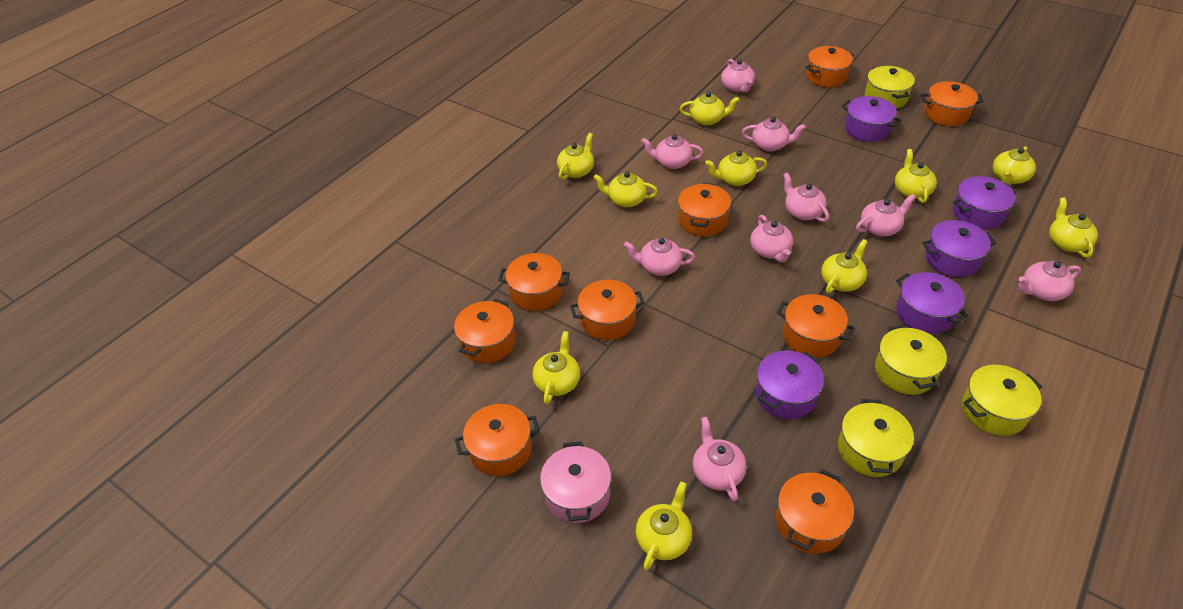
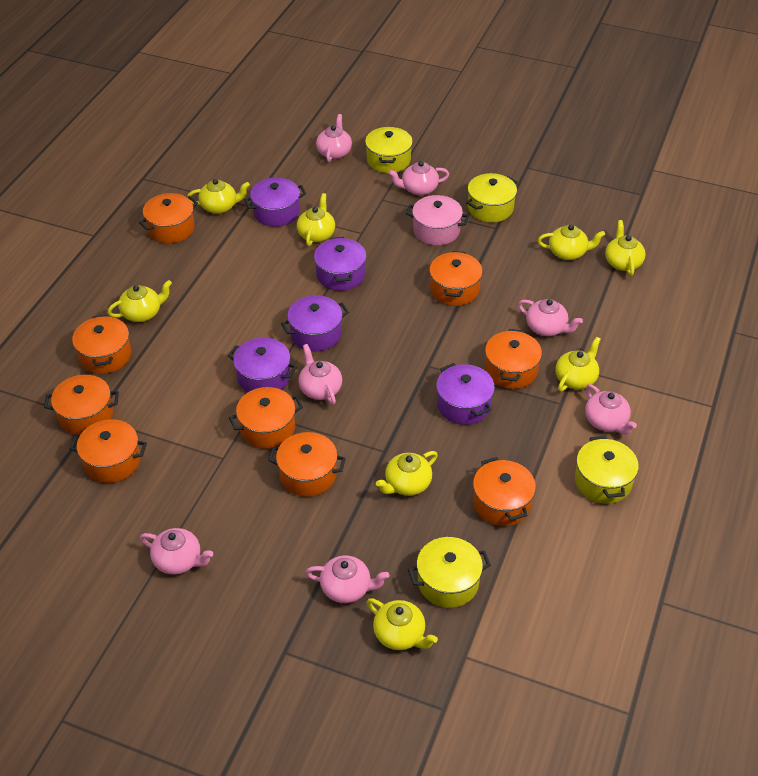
pink teapot: [624,238,695,276] [641,134,704,169] [693,417,747,501] [721,59,755,93] [742,117,806,152] [750,215,793,262] [783,173,829,222] [856,194,916,237] [1018,261,1081,301] = 9 -> [140,528,213,575] [298,344,342,405] [305,555,389,603] [316,114,352,162] [389,161,449,195] [518,299,583,336] [585,384,637,435] = 7
yellow teapot: [532,331,580,405] [557,133,594,180] [593,172,658,208] [636,481,692,571] [680,92,740,126] [705,151,767,186] [821,239,868,294] [895,149,937,203] [993,146,1036,184] [1049,197,1098,258] = 10 -> [107,280,172,322] [187,179,250,214] [297,193,335,246] [367,598,438,650] [376,451,438,496] [538,225,605,260] [555,337,601,392] [605,220,646,276] = 8

